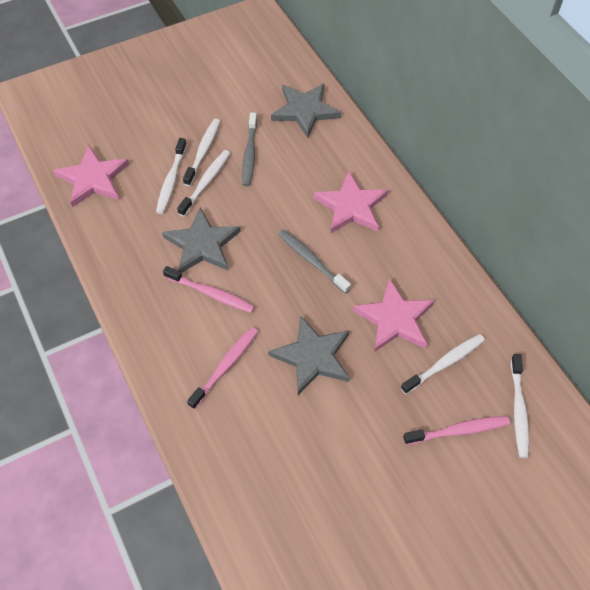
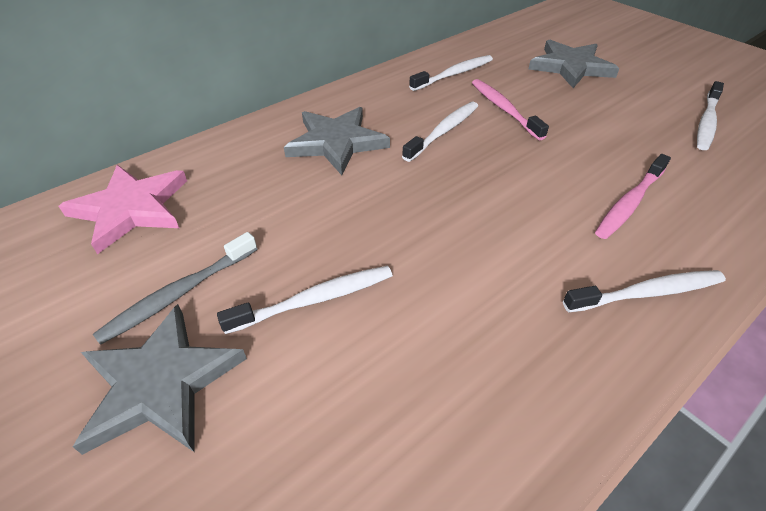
grey toothbrush: [242,112,257,187] [278,229,351,294] = 2 -> [93,232,257,345] = 1
pink star: [53,145,129,207] [313,171,388,233] [352,278,434,352] = 3 -> [59,165,187,254] = 1
pink toothbrush: [163,266,255,313] [187,327,258,409] [403,416,510,445] = 3 -> [472,79,549,140] [595,154,671,239] = 2

